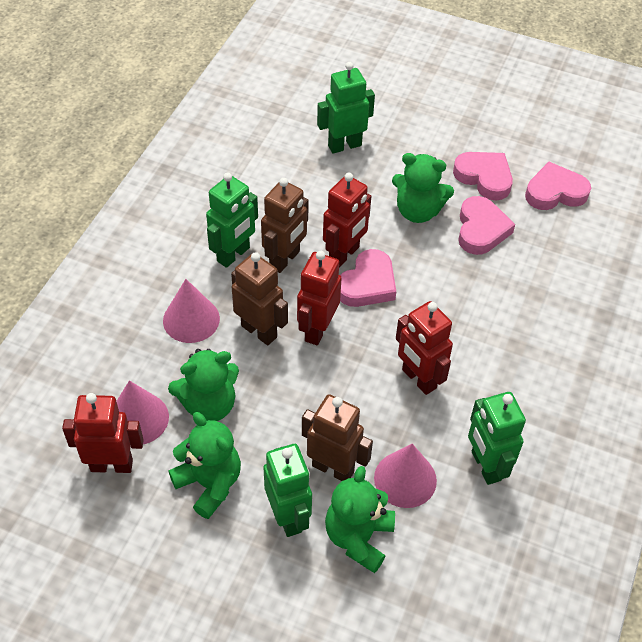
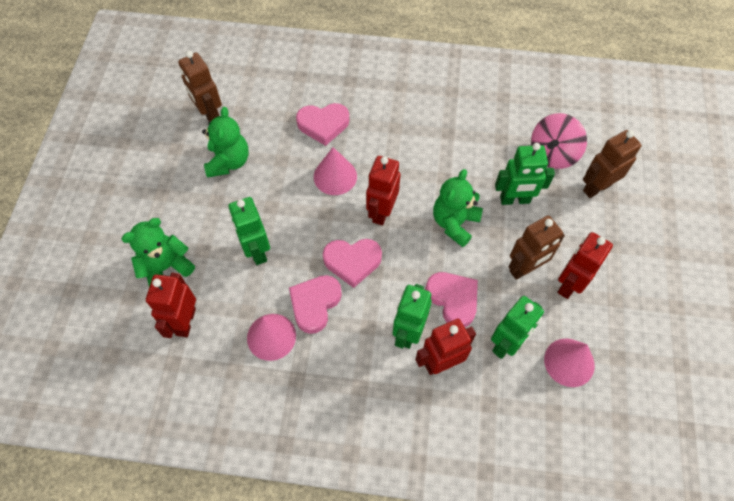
green teddy bear: [168,349,239,421] [168,412,241,519] [325,466,395,573] [392,153,454,223] = 4 -> [122,218,195,287] [202,107,249,178] [433,169,483,247] = 3
pink spinning top: none = 0 -> [531,113,587,169] = 1

